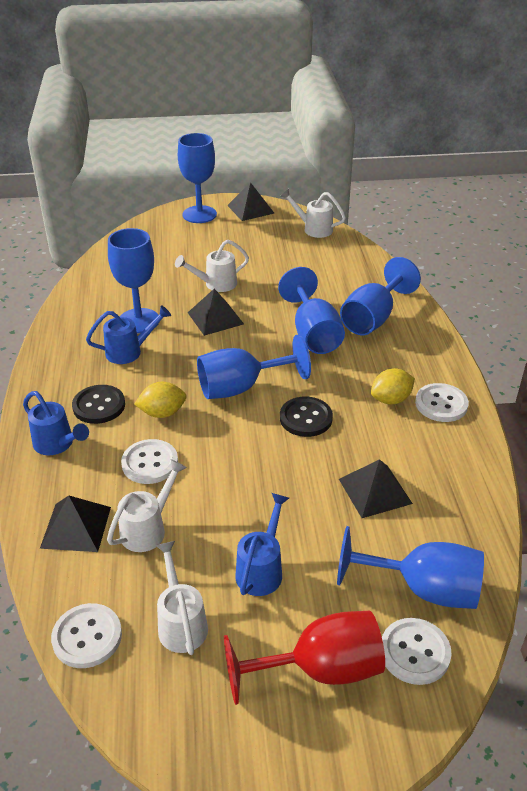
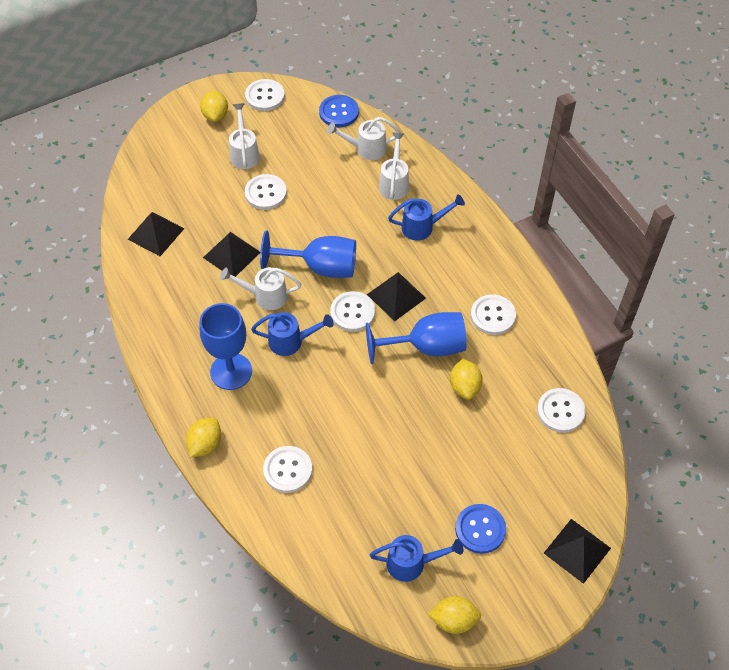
black button: [72,385,125,424] [280,397,333,437] = 2 -> none = 0
blue button: none = 0 -> [319,95,359,127] [455,504,506,554] = 2
blue goblet: [108,228,159,333] [178,133,217,223] [197,334,311,399] [278,267,345,354] [337,526,484,609] [340,257,421,335] = 6 -> [200,303,252,390] [260,231,356,278] [366,312,467,364] = 3
red goblet: [224,611,385,705] = 1 -> none = 0
white button: [51,603,122,668] [121,439,178,484] [382,618,451,685] [415,383,469,422] = 4 -> [245,79,285,111] [245,174,287,210] [263,446,312,493] [330,291,375,332] [471,294,516,335] [537,388,586,433] = 6
yellow lemon: [134,382,187,418] [371,368,415,404] = 2 -> [186,417,221,457] [200,91,228,122] [428,596,481,634] [450,359,483,400] = 4

